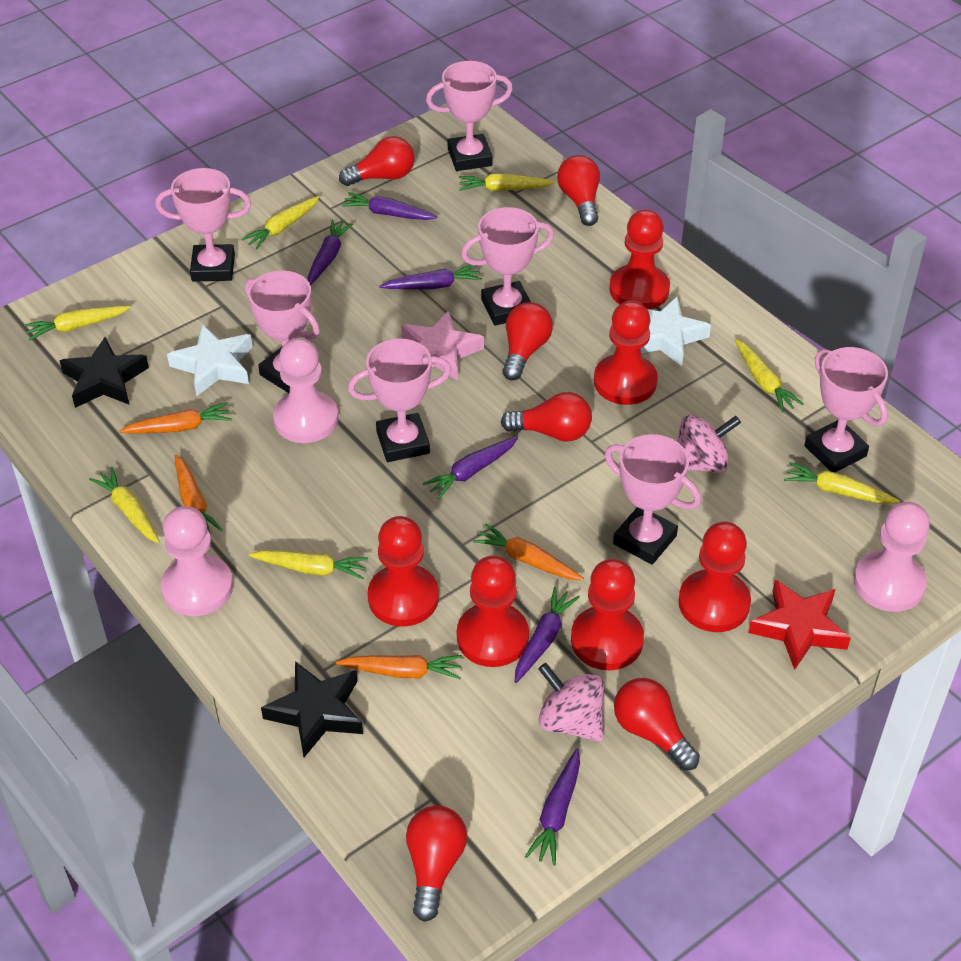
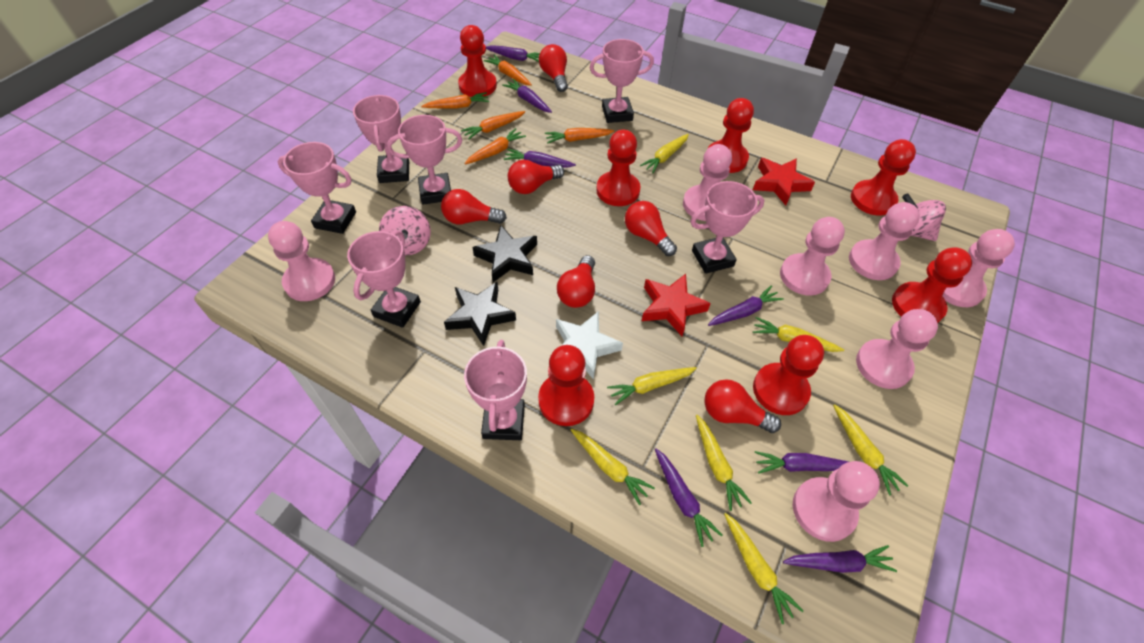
orange carrot: [119,402,232,434] [175,455,223,535] [336,655,462,679] [473,523,584,580] = 4 -> [421,92,489,108] [461,111,525,140] [464,128,526,164] [484,55,532,86] [545,128,614,144] = 5
pink pawn: [161,506,233,616] [273,338,338,443] [854,502,930,612] = 3 -> [268,221,335,301] [683,144,732,221] [780,217,845,296] [793,461,880,542] [849,202,920,280] [856,309,938,389] [943,229,1015,307] = 7
pink star: [401,311,484,381] = 1 -> none = 0
purple carrot: [308,220,353,285] [341,192,437,220] [379,265,482,289] [423,437,518,499] [515,587,580,683] [525,748,580,866] = 6 -> [486,45,540,62] [502,79,552,113] [504,149,576,168] [655,448,723,547] [708,286,784,326] [755,451,848,474] [783,545,897,573] = 7
red pawn: [368,516,439,626] [457,555,529,667] [571,559,644,670] [594,301,658,405] [609,209,670,309] [678,522,751,632] = 6 -> [458,25,497,97] [538,345,594,426] [596,130,641,206] [708,98,754,173] [753,335,824,415] [851,139,916,216] [892,247,972,323] = 7
red star: [748,579,851,670] = 1 -> [642,274,711,336] [753,158,815,206] = 2
white star: [167,324,253,396] [640,296,711,366] = 2 -> [556,311,623,380] = 1

